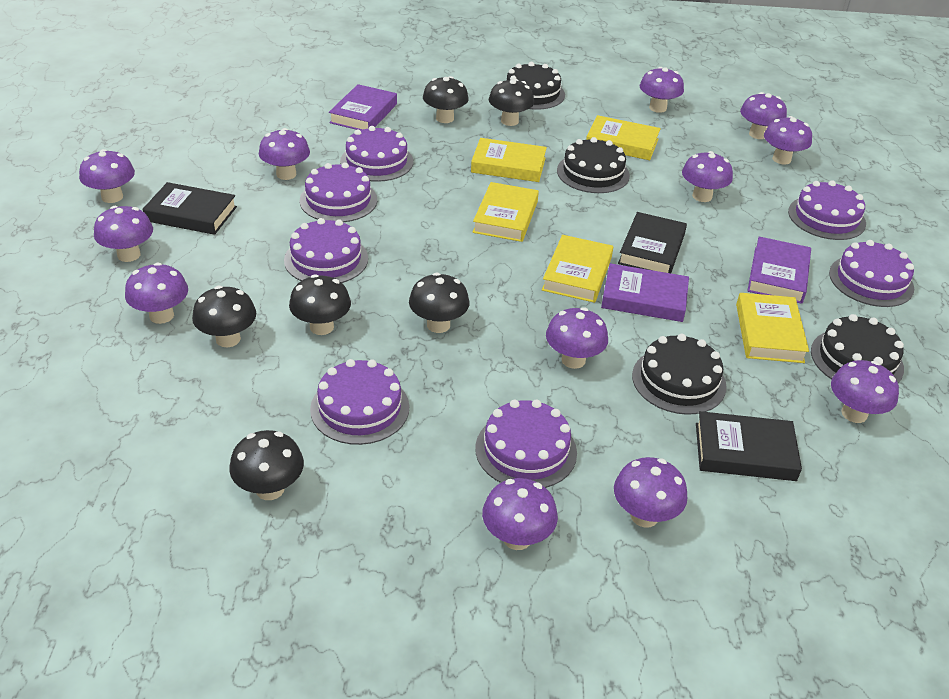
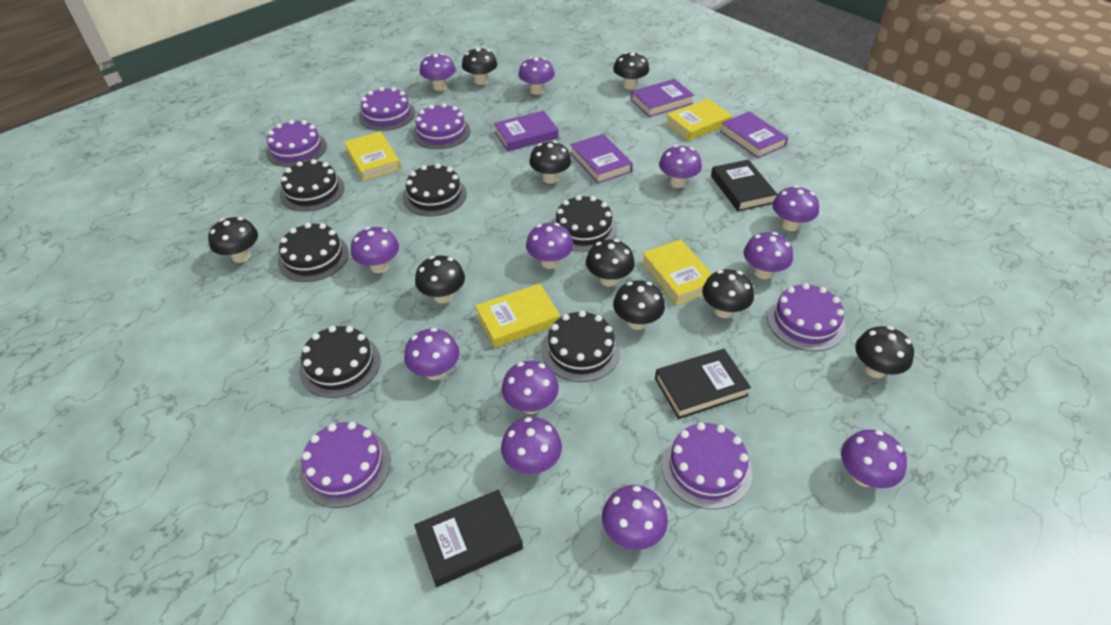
black cake: [507,62,565,110] [557,137,630,193] [632,334,727,415] [811,314,904,383] = 4 -> [278,223,349,282] [280,159,345,212] [299,326,381,398] [403,164,467,216] [542,310,620,382] [551,195,617,252] = 6
black mushroom: [192,286,256,347] [229,430,304,500] [289,274,351,335] [409,272,470,333] [423,76,469,123] [489,79,534,126] = 6 -> [208,217,258,263] [415,256,465,303] [462,47,497,85] [529,141,571,184] [586,239,635,287] [613,52,649,89] [613,280,665,330] [702,269,754,318] [855,326,914,378] = 9
purple book: [329,84,397,130] [601,263,689,322] [747,237,811,304] = 3 -> [494,111,559,151] [570,134,633,183] [631,79,694,117] [720,111,788,158] = 4
purple cake: [284,218,368,283] [300,163,377,222] [310,359,409,445] [340,126,413,182] [475,400,577,488] [788,180,866,240] [829,240,914,307] = 7 -> [266,120,327,167] [300,422,391,508] [359,87,415,131] [413,103,471,149] [661,422,752,509] [767,283,845,351] = 6
yellow book: [471,138,547,182] [473,182,539,242] [542,235,613,303] [586,115,661,160] [736,293,809,363] = 5 -> [344,131,401,181] [475,284,560,348] [641,239,712,305] [666,99,732,141] = 4

